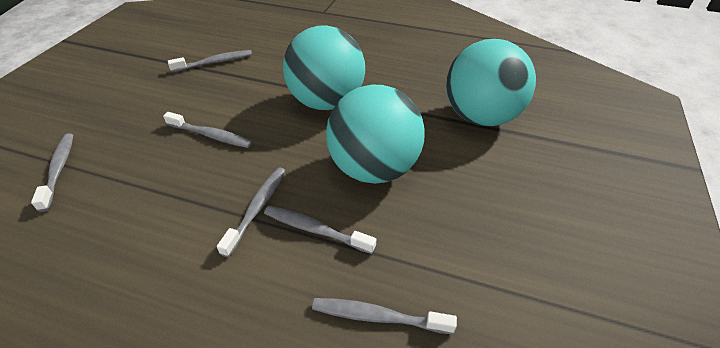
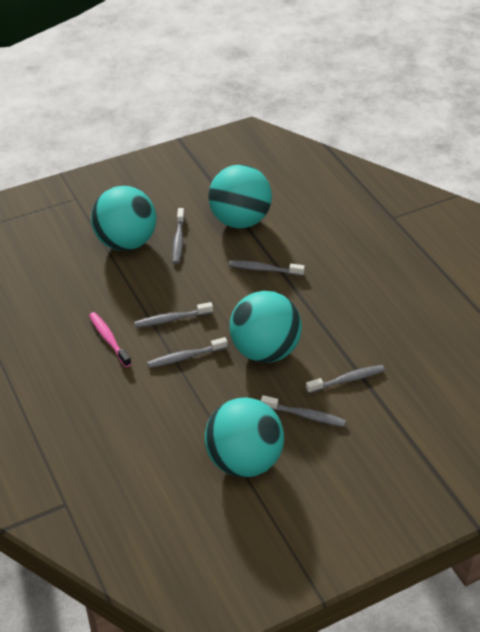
pink toothbrush: none = 0 -> [89,312,131,367] = 1
turquoise ball: [283,25,365,110] [326,85,425,184] [446,39,536,127] = 3 -> [91,186,156,251] [205,398,284,478] [208,164,272,228] [230,291,302,363] = 4

